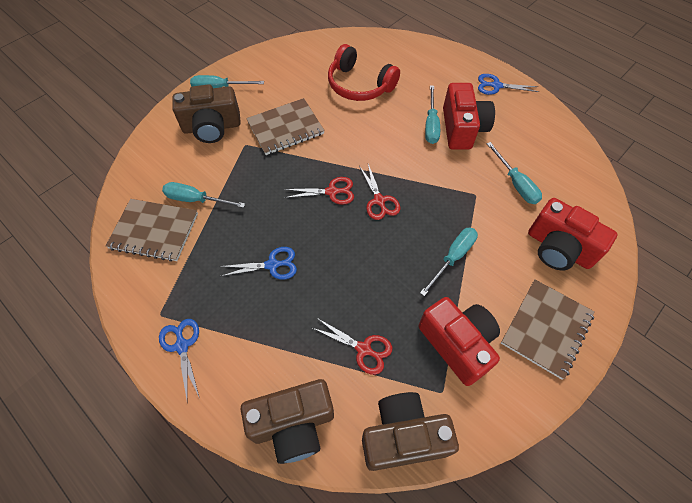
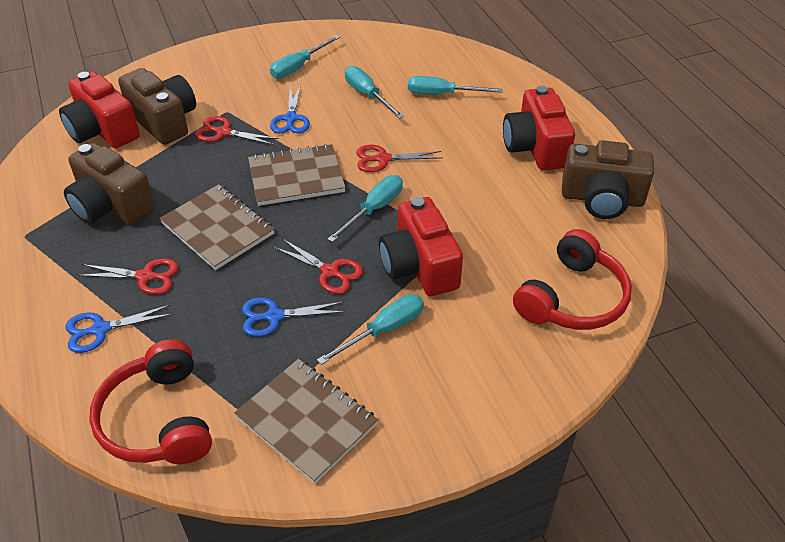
red headphones: [328,44,400,101] = 1 -> [89,339,212,464] [513,229,632,330] = 2
red scissors: [284,177,354,205] [312,318,392,375] [359,164,400,220] = 3 -> [77,258,179,295] [195,116,279,145] [274,239,363,294] [356,145,442,172] = 4

